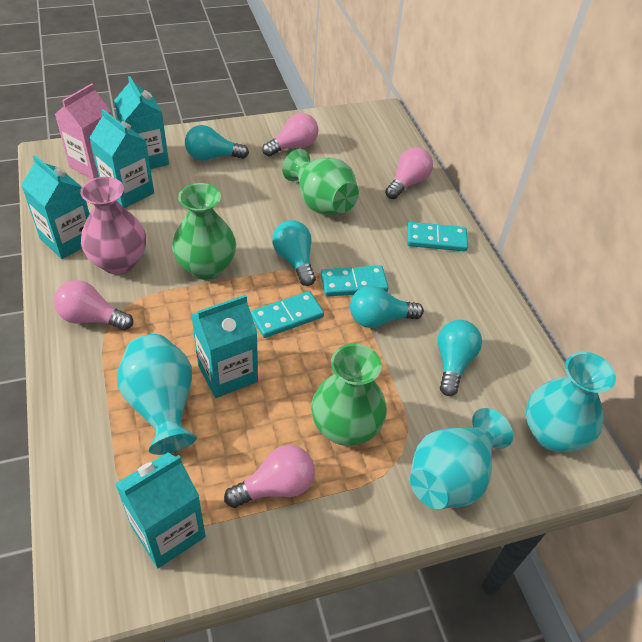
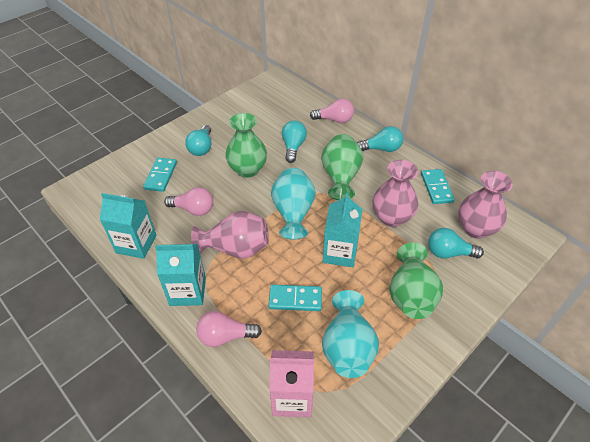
pink light bulb: [54,280,133,330] [224,445,315,508] [262,113,318,157] [385,147,433,199] = 4 -> [164,187,213,216] [196,311,262,347] [310,99,354,123] = 3
pink vase: [80,177,146,275] = 1 -> [191,211,269,259] [372,160,418,227] [458,171,513,239] = 3
turquoise carton: [21,155,89,259] [89,109,154,208] [114,76,169,169] [115,452,205,568] [191,295,258,398] = 5 -> [100,193,156,259] [155,244,206,306] [323,193,362,267] = 3
turquoise vase: [117,334,197,455] [410,408,513,509] [526,352,616,452] = 3 -> [271,168,316,239] [322,290,379,378] = 2

